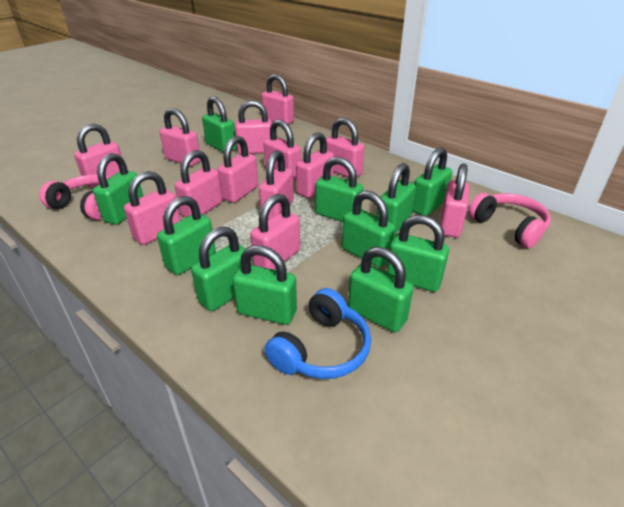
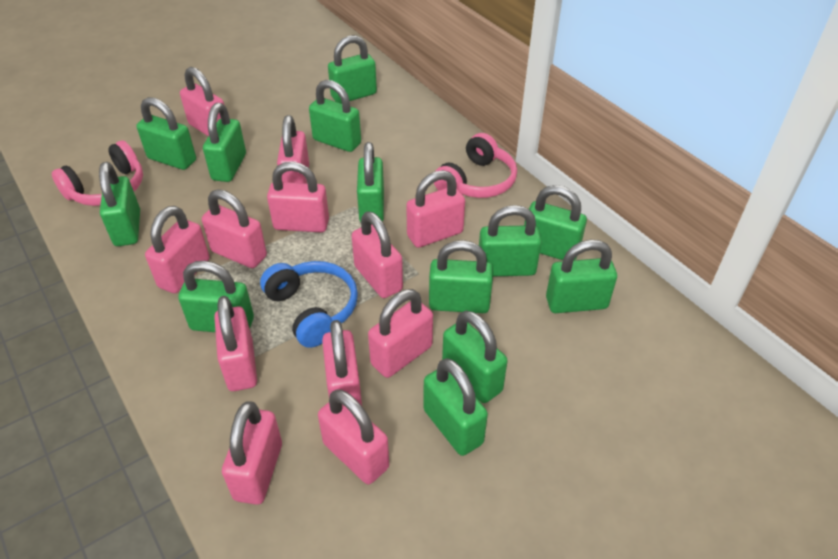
green padlock: [93,153,143,225] [157,196,216,275] [191,227,251,311] [202,96,237,153] [232,245,297,325] [315,157,363,222] [342,190,396,267] [348,247,414,332] [377,163,416,234] [386,215,449,292] [412,147,452,216] = 11 -> [99,162,140,246] [136,97,196,170] [178,261,254,332] [203,103,246,182] [309,80,361,152] [328,35,377,104] [357,142,384,222] [423,358,488,456] [429,240,493,313] [442,311,508,403] [479,205,542,276] [524,185,587,260] [546,240,617,313] = 13
pink padlock: [74,124,122,187] [124,171,181,245] [160,108,201,166] [175,150,223,217] [217,136,258,203] [235,100,272,154] [250,194,300,270] [259,150,294,220] [262,74,294,125] [263,119,301,181] [296,132,334,198] [326,118,364,178] [440,164,469,238] = 13 -> [145,206,210,293] [180,67,224,136] [202,189,267,268] [214,296,257,391] [222,401,282,505] [267,162,329,232] [277,115,309,183] [318,389,389,484] [322,320,362,406] [352,211,403,298] [368,289,433,378] [406,170,465,248] = 12

